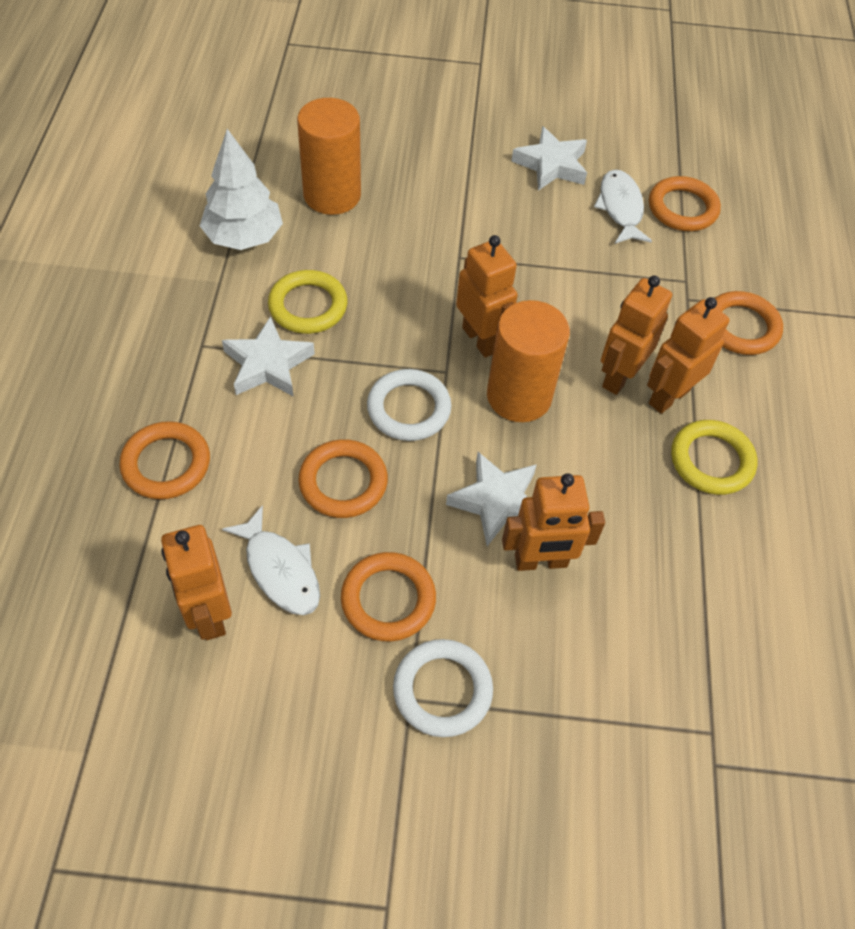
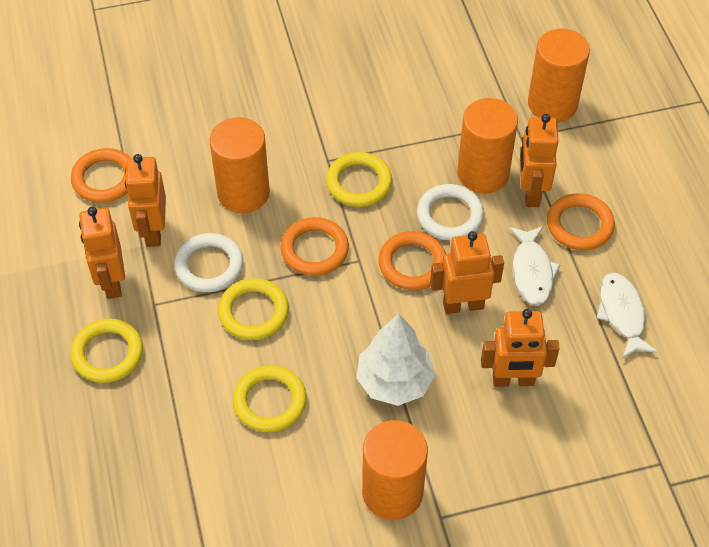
orange cylinder: [297,98,361,215] [487,300,570,422] = 2 -> [210,117,270,213] [362,420,428,520] [457,98,518,194] [528,29,590,122] = 4
orange ring: [119,421,210,499] [298,439,388,518] [341,552,436,642] [649,176,721,231] [715,291,783,355] = 5 -> [71,148,130,203] [280,217,349,276] [378,231,446,290] [547,193,615,250] = 4
white star: [222,316,315,397] [446,452,537,546] [511,126,587,191] = 3 -> none = 0
yellow ring: [268,270,347,334] [671,420,757,495] = 2 -> [70,319,143,383] [218,278,289,340] [233,365,307,432] [326,152,392,207] = 4

